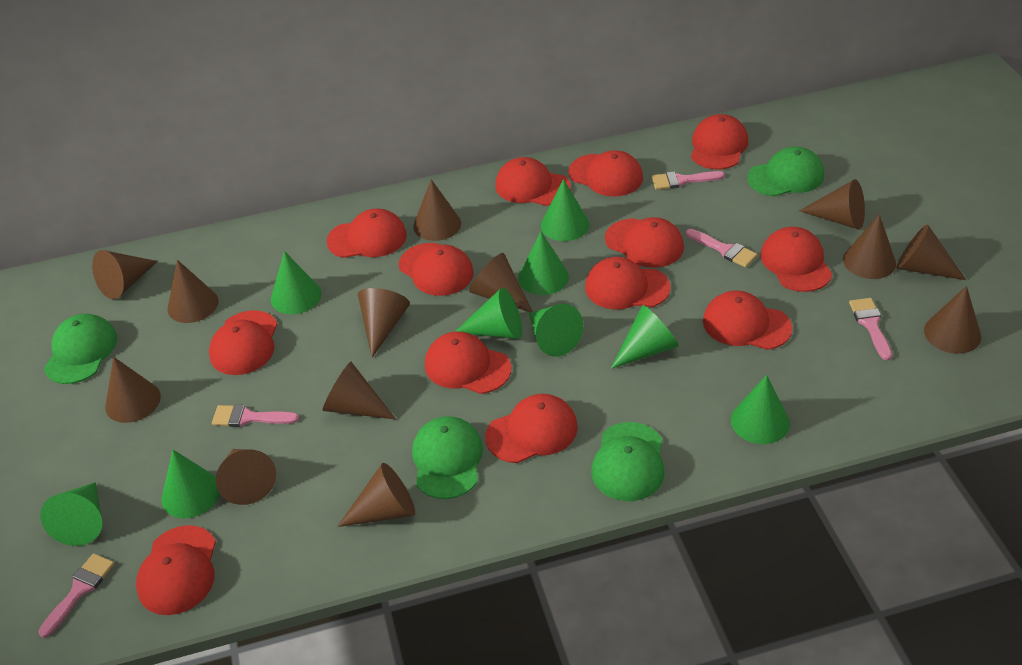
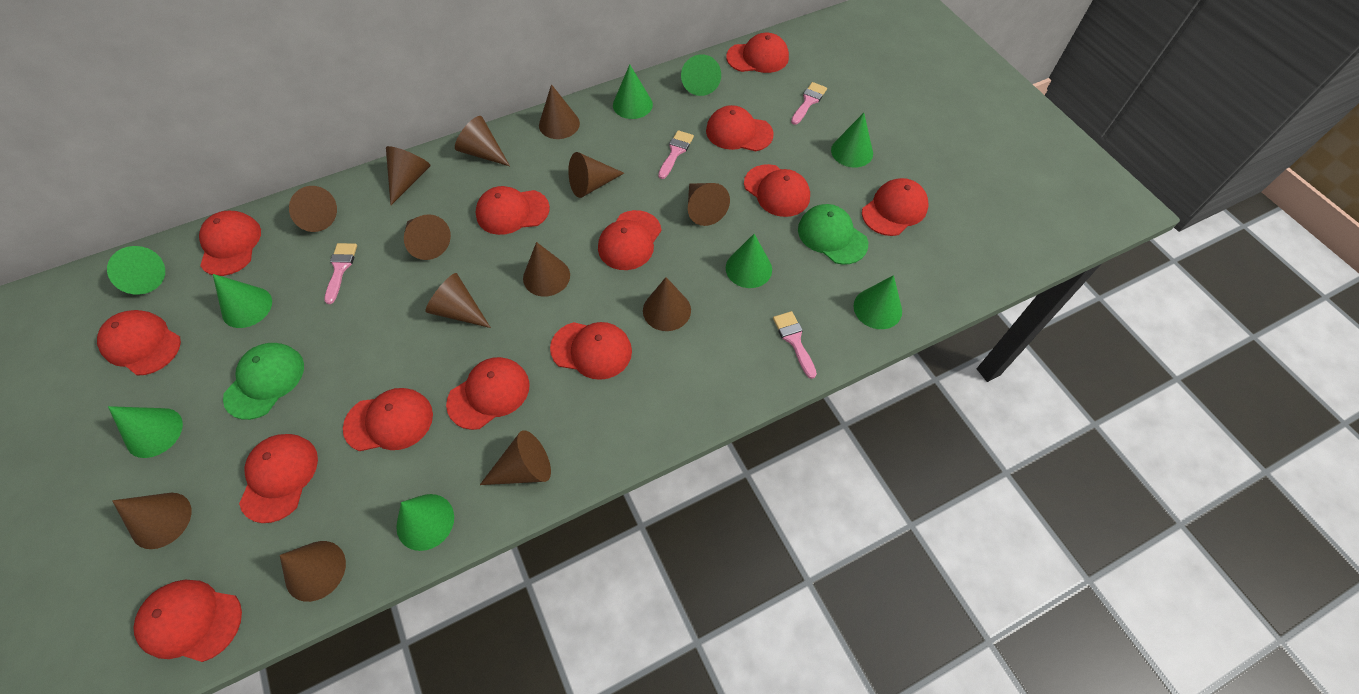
green cap: [44,314,117,384] [412,416,483,499] [591,422,665,501] [747,147,824,197] = 4 -> [223,343,304,420] [798,204,868,265] = 2
pink brush: [38,553,114,638] [212,404,299,427] [651,171,725,190] [686,229,757,267] [849,298,892,360] = 5 -> [324,243,357,304] [658,130,694,179] [773,311,817,379] [791,82,827,125] = 4

